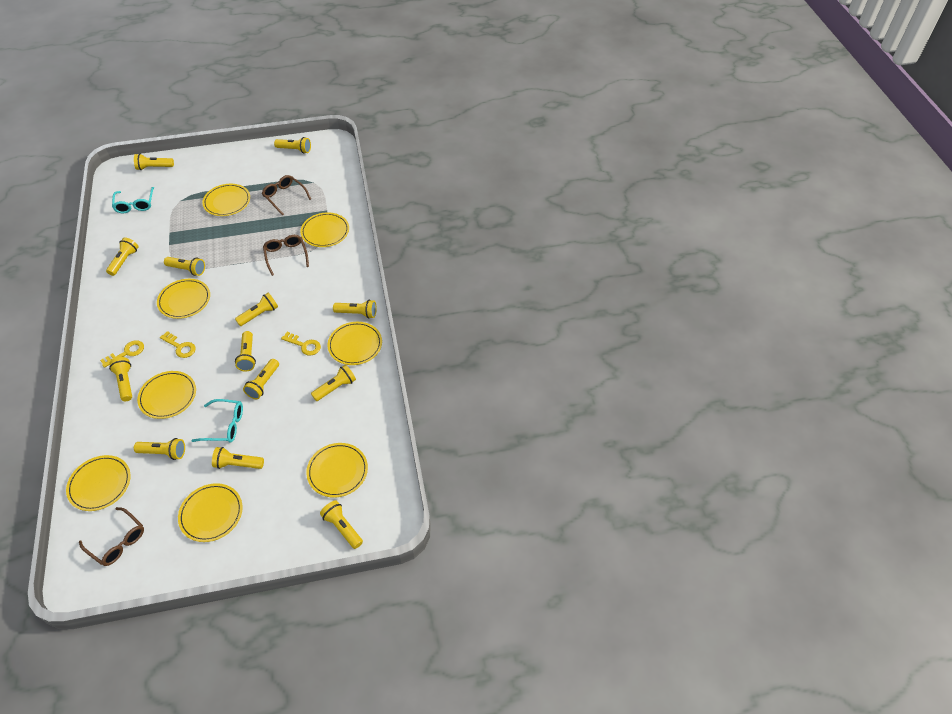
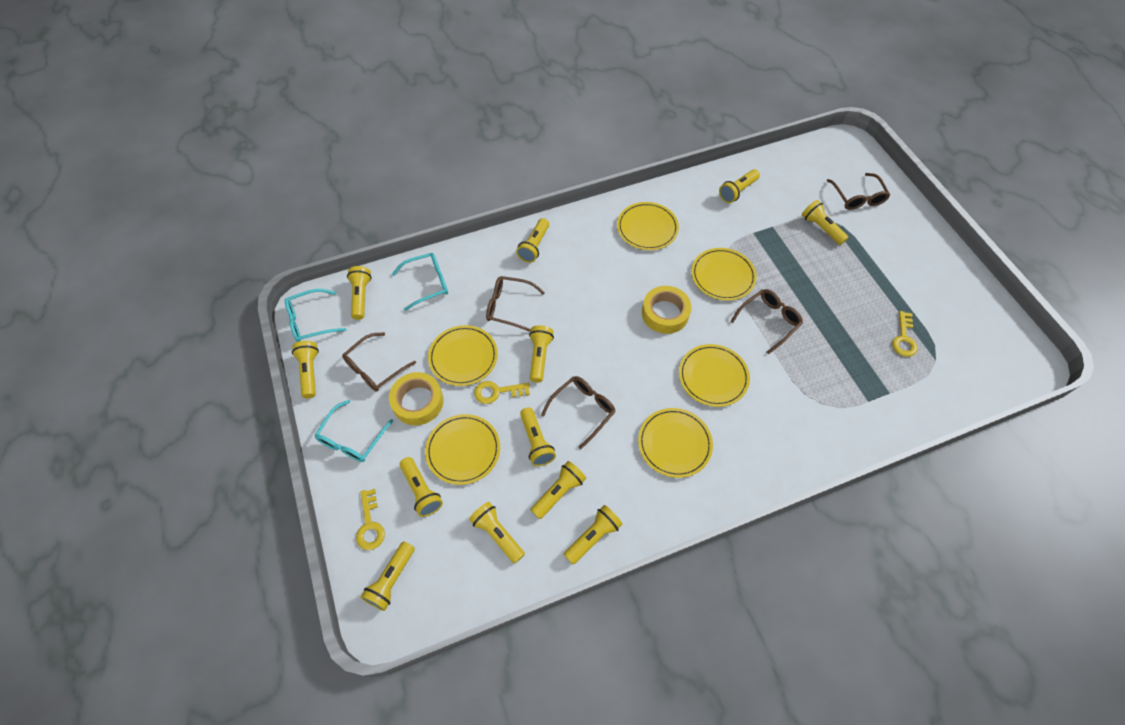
brown glasses: [79,507,144,566] [262,175,311,216] [263,235,309,276] = 3 -> [342,332,416,392] [486,276,545,332] [541,376,616,449] [730,289,803,354] [827,173,890,210] = 5
turquoise glasses: [112,187,154,213] [191,399,243,443] = 2 -> [285,289,347,342] [314,400,393,462] [392,253,448,311] = 3
yellow flashlight: [106,238,138,276] [109,357,132,401] [134,154,174,170] [134,438,185,460] [164,257,205,276] [212,447,264,469] [235,293,278,326] [235,331,256,371] [243,359,279,399] [274,137,311,154] [311,365,356,401] [320,500,363,549] [333,300,377,319] = 13 -> [292,341,319,398] [347,266,372,320] [361,541,415,611] [400,457,443,517] [469,502,525,563] [516,218,549,263] [520,407,556,466] [529,325,554,383] [531,461,586,519] [564,505,623,564] [719,169,760,203] [802,200,849,245] = 12
yellow plate: [66,455,131,511] [137,371,196,419] [157,279,210,319] [178,483,243,542] [202,184,250,216] [300,212,349,247] [306,443,368,498] [328,322,382,365] = 8 -> [425,414,500,485] [428,325,498,386] [617,202,679,250] [638,408,713,478] [679,344,750,407] [691,248,757,301] = 6
yellow tape: none = 0 -> [389,372,443,425] [642,286,691,334] = 2

